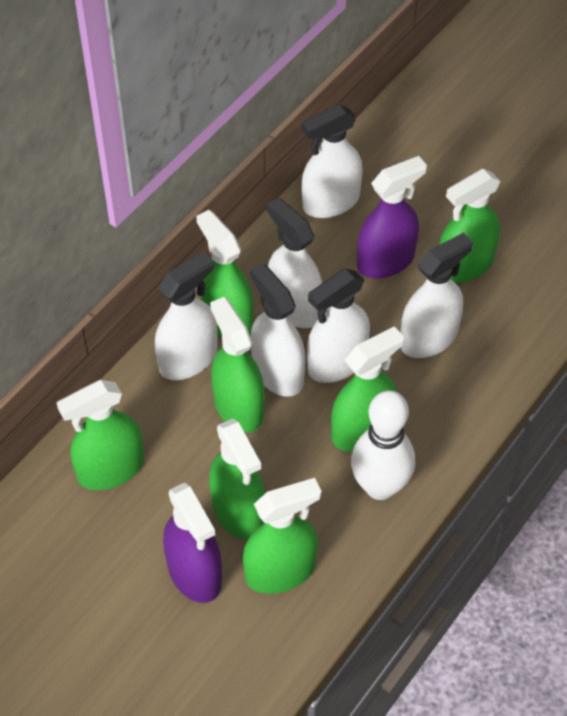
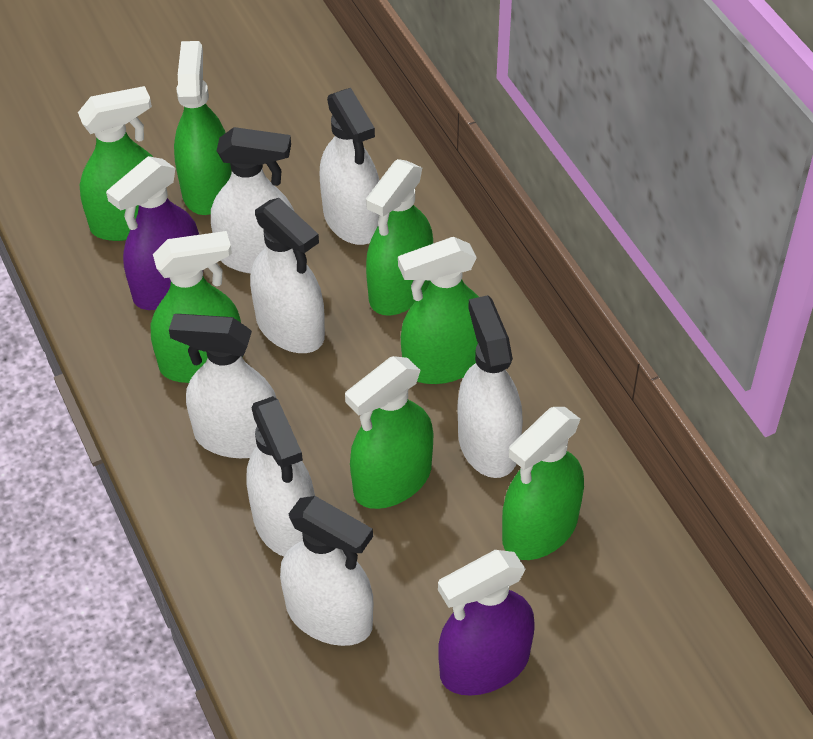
white bowling pin: [351,390,415,500] = 1 -> none = 0
white spray bottle: [155,252,218,380] [250,263,305,397] [267,198,322,328] [302,104,363,218] [307,269,370,383] [401,232,473,358] = 6 -> [169,314,276,458] [211,127,294,274] [246,396,315,556] [250,198,325,353] [280,496,373,646] [320,88,379,245] [458,295,523,478] = 7

